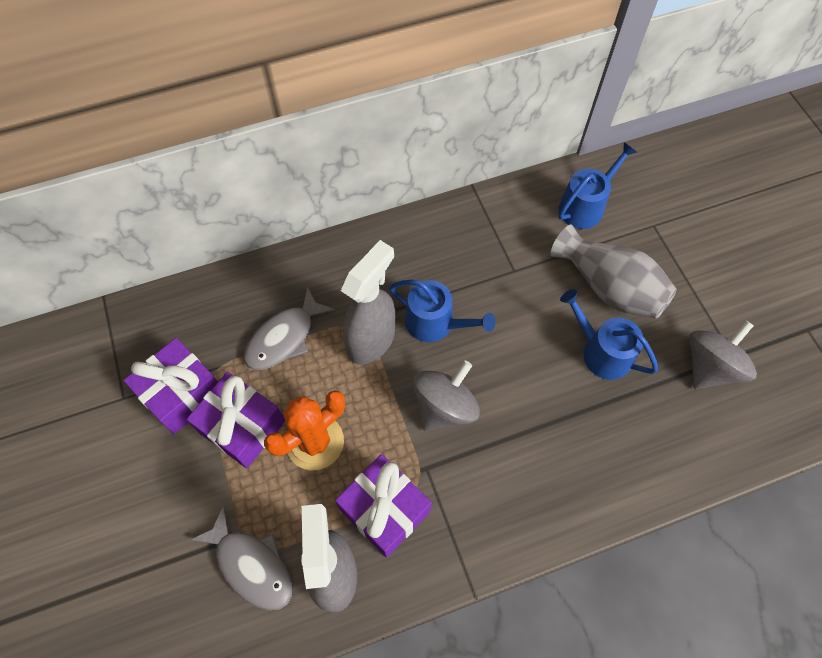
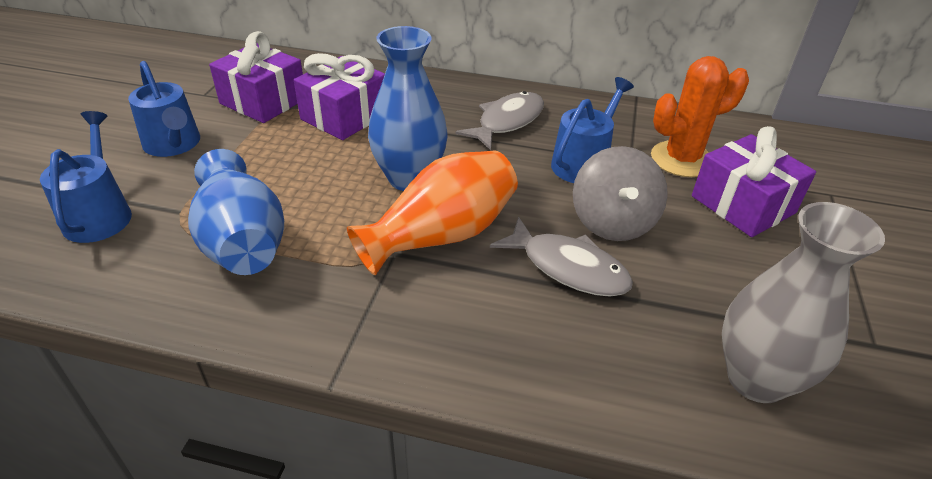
blue vase: none = 0 -> [188,149,284,275] [368,26,448,191] = 2
grey spinning top: [413,361,480,431] [689,321,757,389] = 2 -> [573,146,668,241] = 1
grey spray bottle: [301,504,357,613] [341,240,395,365] = 2 -> none = 0
orange vase: none = 0 -> [347,150,518,275] = 1

